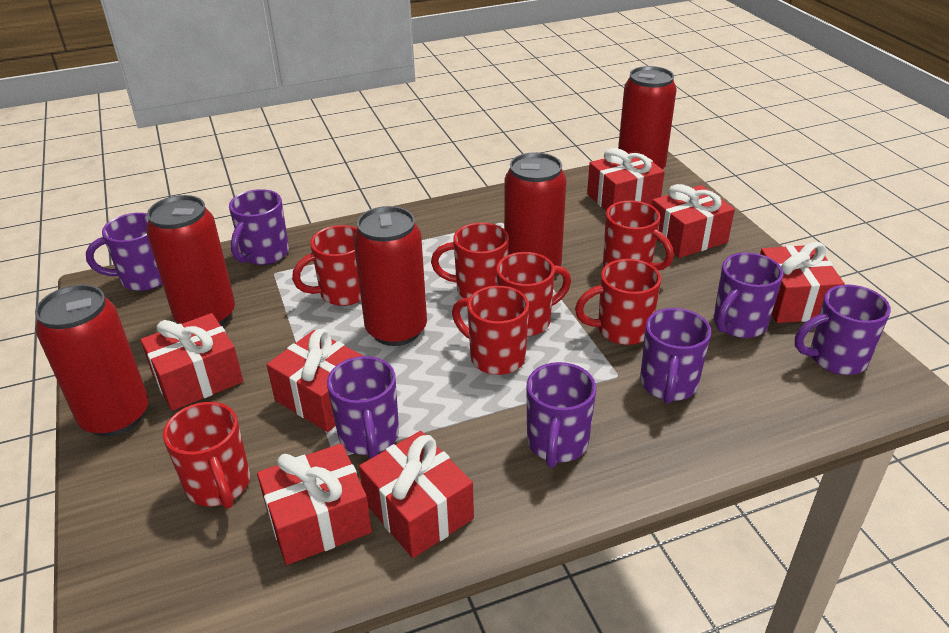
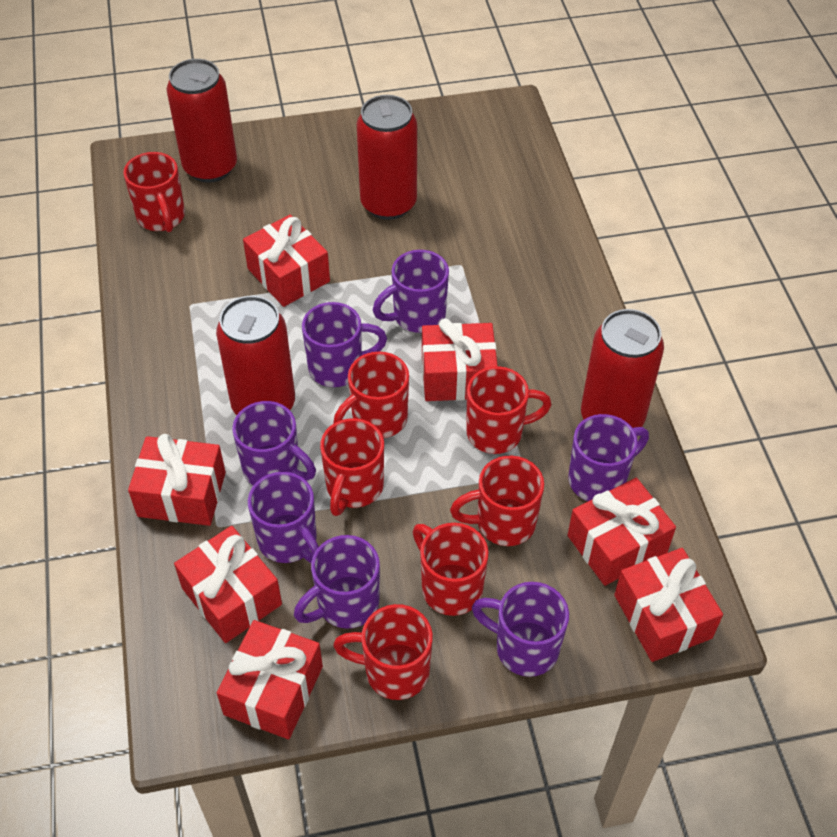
red can: [35,285,149,437] [146,195,235,326] [353,206,427,346] [504,152,567,266] [618,66,677,169] = 5 -> [167,59,237,183] [216,296,295,415] [357,95,417,220] [581,309,664,428] = 4

